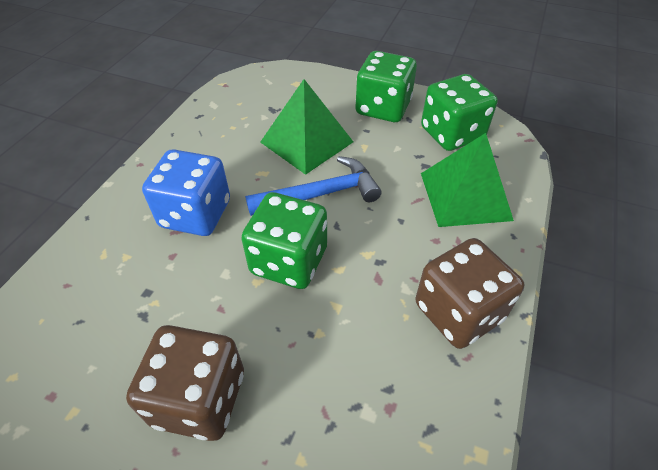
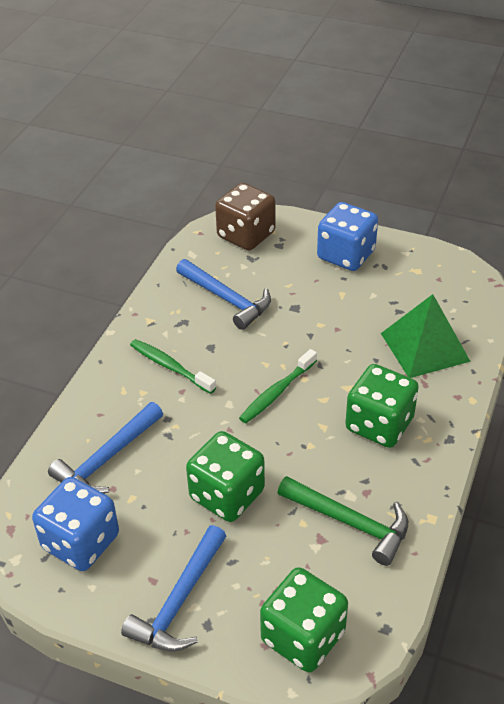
blue dice: [142,149,230,236] = 1 -> [32,477,119,571] [317,202,378,271] = 2
blue hammer: [245,156,382,216] = 1 -> [48,402,163,494] [121,525,226,652] [176,259,271,330] = 3
brown dice: [126,325,244,441] [415,238,525,349] = 2 -> [215,183,275,251] = 1
green hammer: none = 0 -> [277,476,408,566] = 1
green pyramid: [260,79,353,175] [421,133,514,227] = 2 -> [381,294,471,378] = 1
green toothbrush: none = 0 -> [130,339,216,394] [239,349,317,423] = 2

